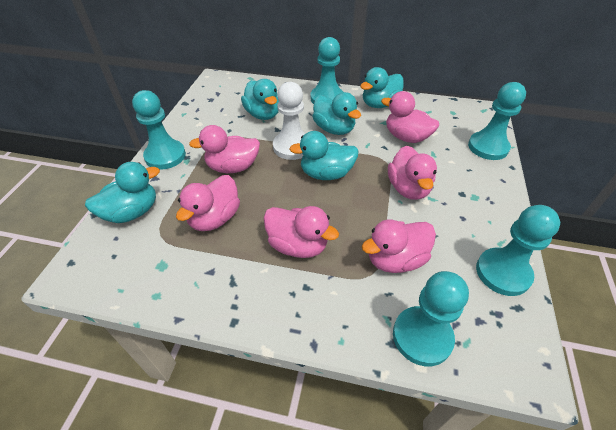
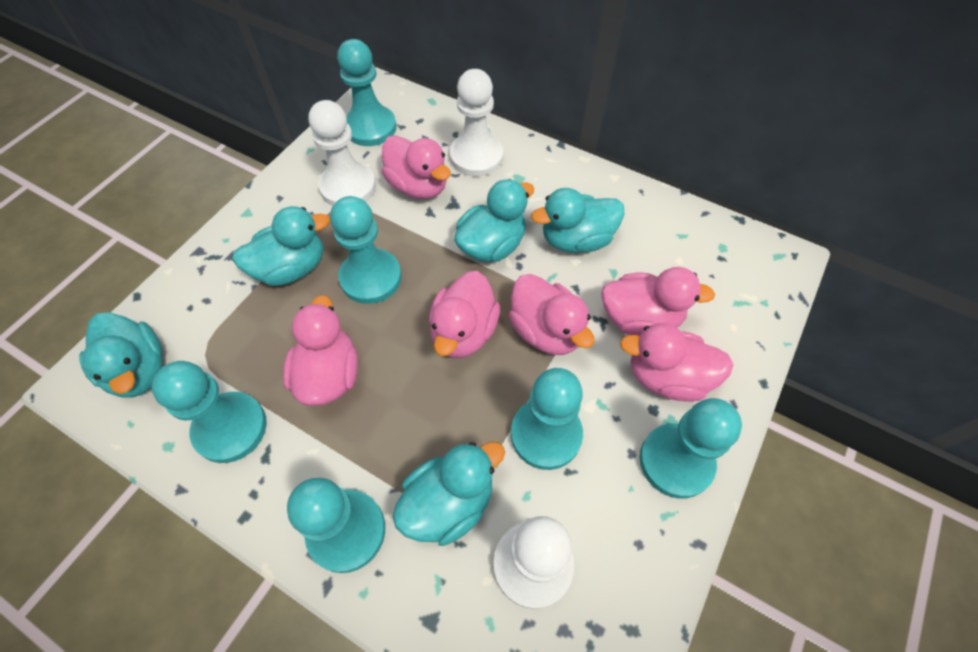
turquoise pawn: [132,90,186,170] [310,37,343,104] [393,271,469,366] [468,82,526,160] [476,205,560,296] = 5 -> [152,361,267,463] [287,478,385,573] [330,196,402,304] [337,39,396,146] [511,368,583,470] [639,398,742,499] = 6
white pawn: [273,82,305,160] = 1 -> [309,100,376,206] [450,69,503,177] [493,516,574,609] = 3

